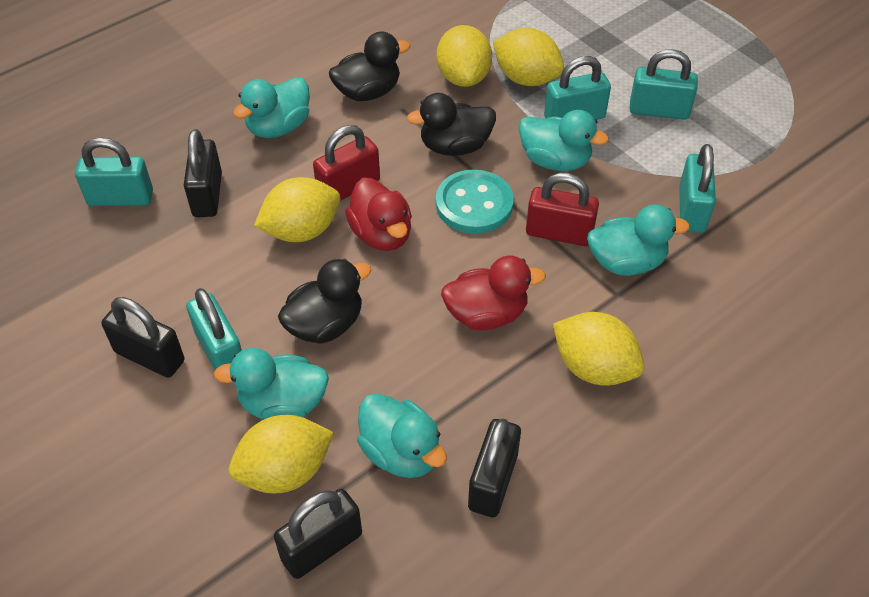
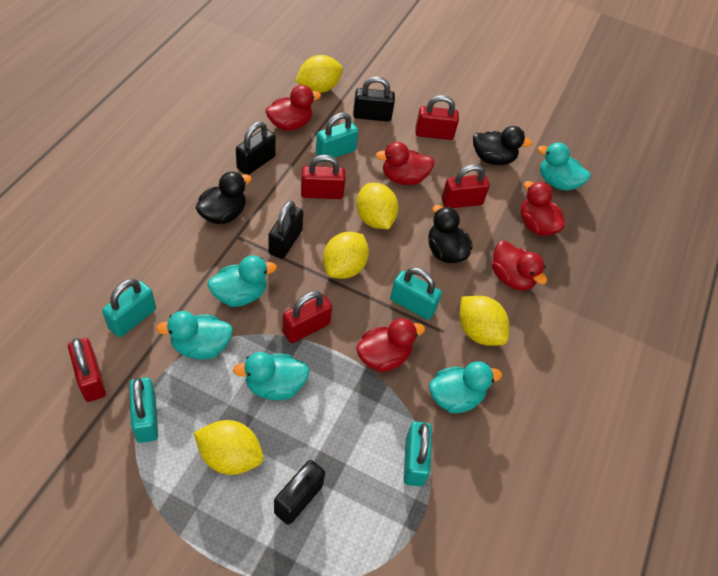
red duck: [345,178,412,251] [441,256,546,331] = 2 -> [265,85,321,131] [356,318,425,372] [376,142,435,185] [492,241,547,291] [521,181,565,236] = 5
red padlock: [313,125,380,201] [526,173,599,246] = 2 -> [68,338,106,402] [282,291,332,343] [301,155,346,199] [416,95,459,140] [442,164,490,208] = 5
turquoise button: [436,169,514,234] = 1 -> none = 0

